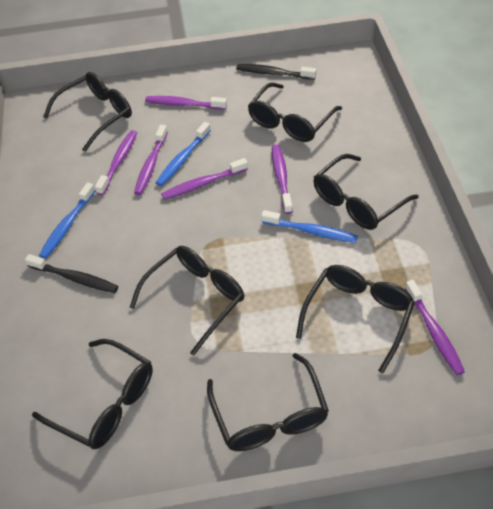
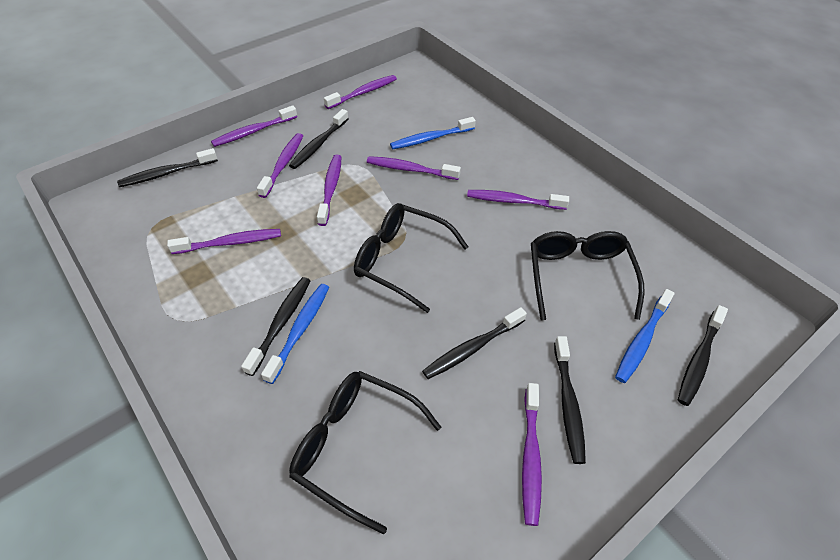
black glasses: [32,339,153,449] [43,72,132,152] [130,246,244,355] [207,353,329,451] [248,82,342,142] [296,265,415,373] [314,154,419,230] = 7 -> [289,371,442,534] [354,203,468,313] [531,231,645,320] = 3
black toothbrush: [25,254,118,293] [236,64,316,80] = 2 -> [117,148,218,187] [241,277,310,376] [289,109,349,169] [422,307,527,379] [554,336,586,464] [678,305,728,406] = 6
purple toothbrush: [95,130,137,195] [134,125,168,195] [145,96,227,110] [161,158,248,200] [272,145,293,214] [405,280,465,375] = 6 -> [167,229,281,254] [211,105,297,147] [257,133,303,198] [317,155,341,226] [324,75,397,109] [367,156,461,180] [467,190,569,210] [522,383,542,526] = 8

